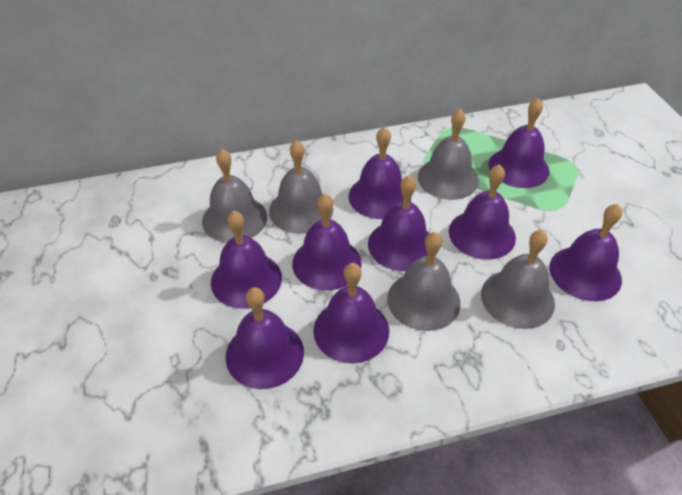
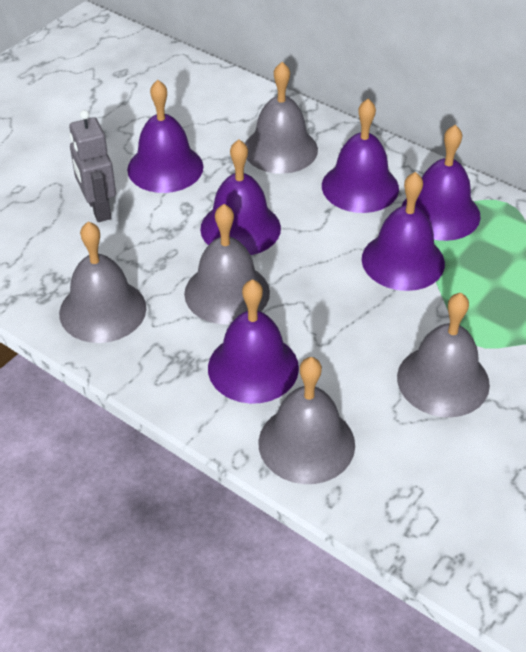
grey robot: none = 0 -> [69,110,116,222] = 1
purple bell: [211,211,282,309] [226,287,304,389] [292,194,361,290] [313,263,389,364] [349,127,411,219] [368,175,430,271] [449,164,516,260] [488,98,549,188] [549,204,622,301] = 9 -> [127,80,203,193] [200,139,281,255] [208,279,299,404] [322,99,399,213] [362,172,445,291] [402,125,481,241] = 6

